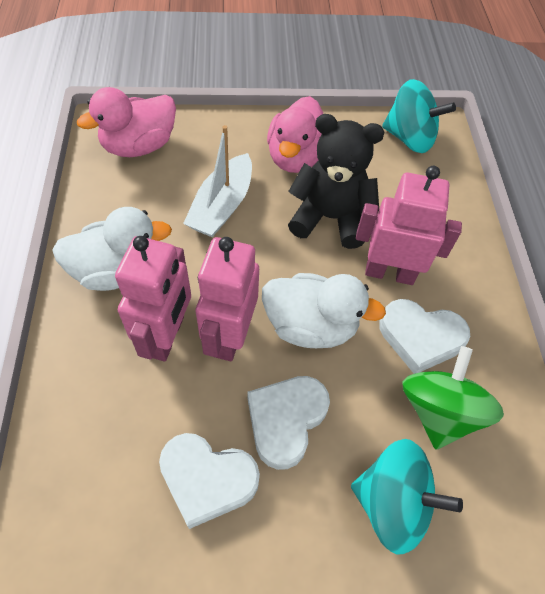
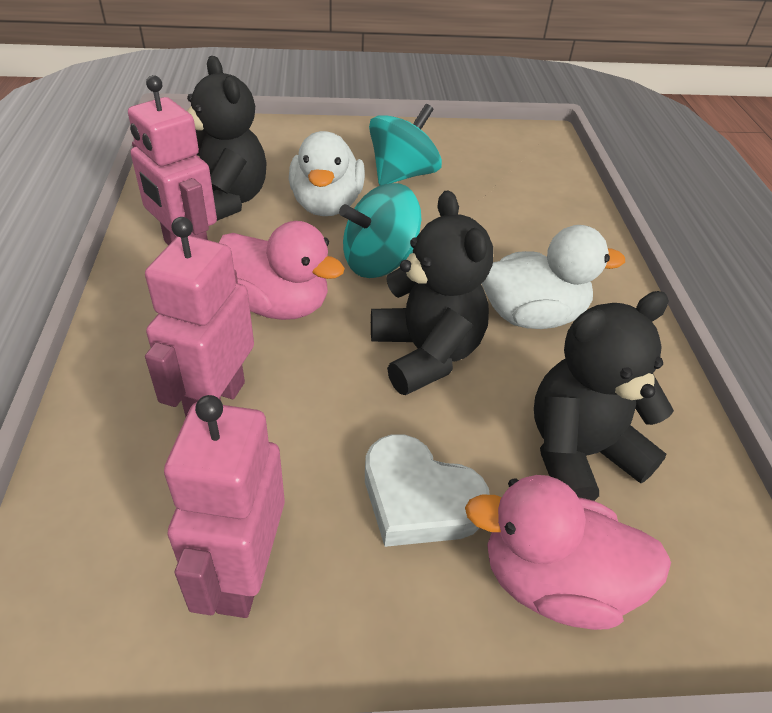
black teddy bear: [288,114,385,249] = 1 -> [187,56,267,221] [371,190,493,395] [534,291,674,501] = 3
green spinning top: [403,346,504,449] = 1 -> none = 0
white boat: [183,125,252,237] = 1 -> none = 0
white heart: [159,433,260,529] [247,376,330,470] [379,299,470,374] = 3 -> [365,434,490,547] = 1

